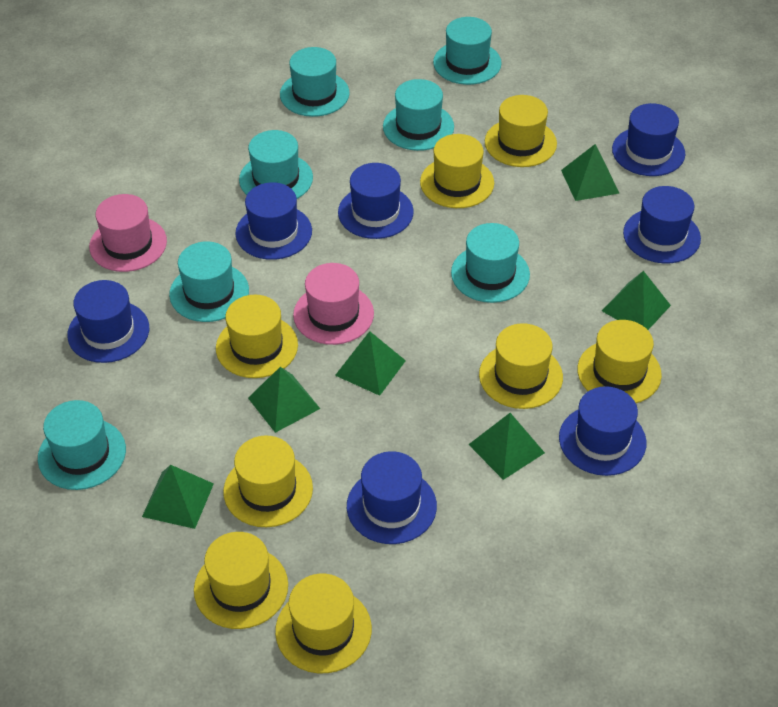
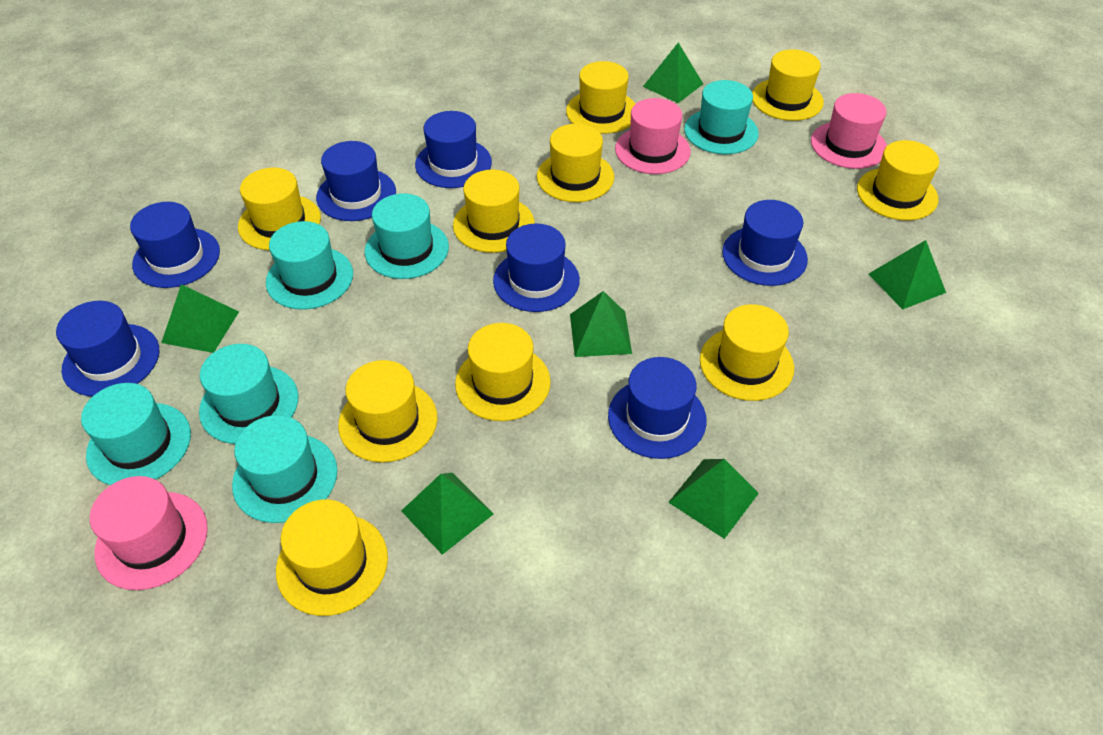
pink hat: [89,194,167,272] [293,263,374,345] = 2 -> [90,476,208,590] [615,98,691,174] [811,93,887,169] = 3
turquoise hat: [38,400,126,490] [169,241,249,322] [239,130,313,199] [280,47,349,117] [383,79,454,151] [433,17,502,85] [451,223,530,303] = 7 -> [81,383,191,485] [199,344,298,444] [232,415,337,523] [266,221,353,310] [364,193,449,279] [684,80,759,154] = 6
yellow hat: [194,532,288,629] [216,295,298,378] [223,435,313,527] [275,573,372,673] [420,134,494,208] [479,323,563,409] [485,95,557,167] [577,320,662,403] = 8 -> [238,168,321,250] [276,500,388,616] [338,360,437,462] [453,170,535,253] [455,323,551,421] [537,124,614,202] [566,61,635,134] [700,304,794,401] [752,49,824,121] [857,140,939,221] = 10

